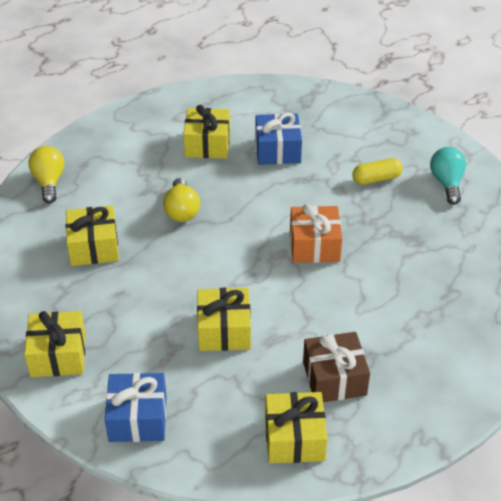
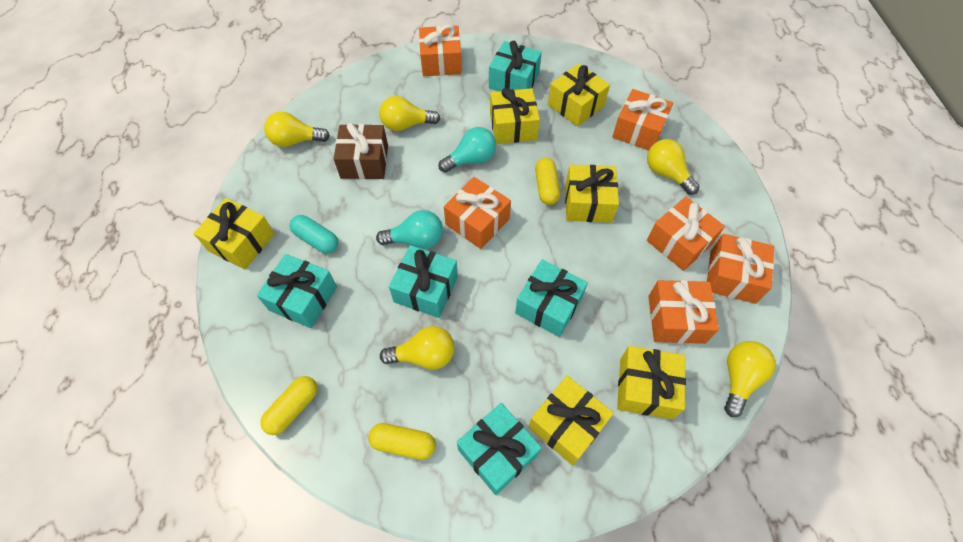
blue gift: [105,373,167,442] [256,113,302,165] = 2 -> none = 0
orange gift: [290,204,342,263] = 1 -> [419,25,462,76] [444,177,511,249] [612,89,673,151] [647,197,725,271] [648,280,719,344] [707,234,774,304] = 6
turquoise capsule: none = 0 -> [290,215,338,253] = 1
turquoise gift: none = 0 -> [257,254,337,328] [389,245,458,318] [457,403,542,495] [489,41,542,91] [515,259,588,337] = 5
turquoise light bulb: [430,147,466,205] = 1 -> [376,210,443,249] [438,127,496,173] = 2
yellow capsule: [352,158,403,185] = 1 -> [260,376,317,435] [368,423,436,460] [535,158,560,205] = 3
yellow gift: [24,311,86,377] [66,205,119,266] [183,105,230,159] [197,288,251,351] [265,392,327,463] = 5 -> [193,198,275,270] [490,88,540,144] [529,376,614,466] [548,64,610,127] [565,165,619,223] [617,346,686,419] = 6
yellow light bulb: [29,146,65,203] [163,178,200,222] = 2 -> [264,111,330,147] [379,96,440,131] [380,326,455,370] [647,139,700,195] [724,341,776,417] = 5

